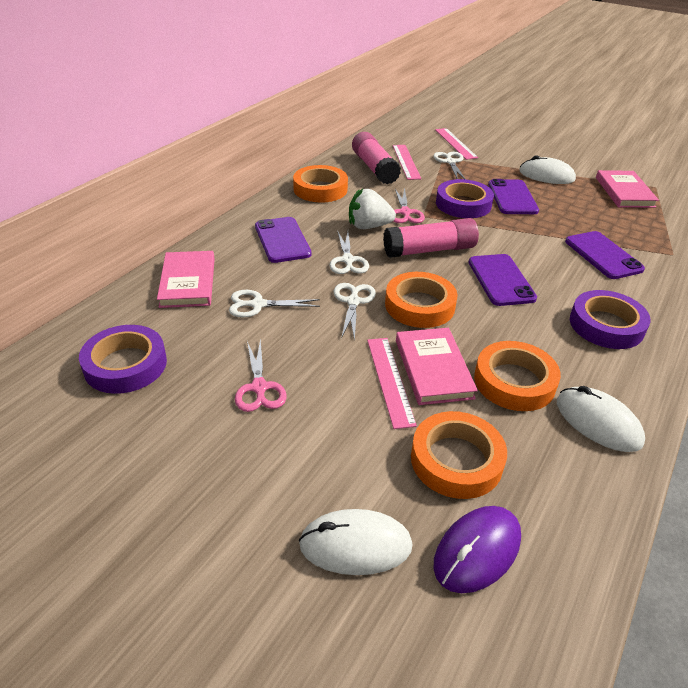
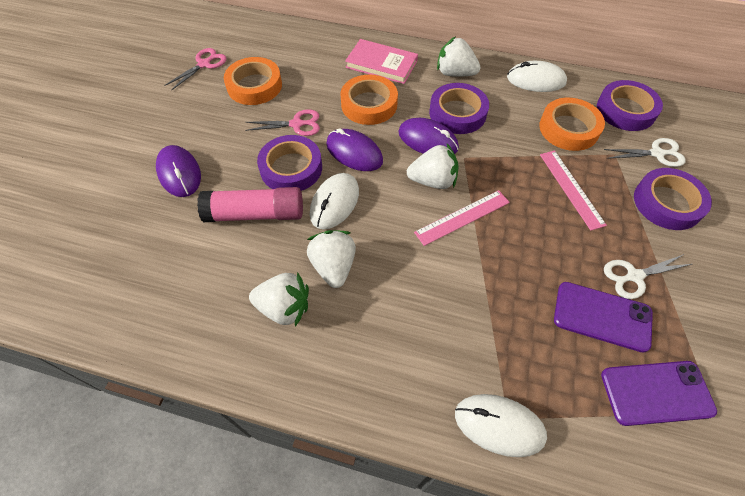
orange tape: [293,165,348,203] [385,272,458,328] [411,411,507,499] [474,341,561,411] = 4 -> [224,57,282,105] [340,74,398,125] [539,98,605,151] = 3
pink book: [157,251,215,308] [396,328,478,405] [596,170,659,208] = 3 -> [345,39,418,84] = 1
pink glue stick: [352,132,401,184] [383,218,479,258] = 2 -> [197,187,303,222] = 1
pink ruler: [367,338,417,429] [393,145,421,180] [435,128,478,160] = 3 -> [414,190,510,246] [540,150,607,231] = 2
purple mouse: [434,506,521,593] = 1 -> [156,145,201,197] [326,128,383,171] [398,118,459,154] = 3
purple phone: [255,217,312,263] [469,254,537,306] [488,179,539,214] [565,231,645,279] = 4 -> [554,282,653,353] [601,361,717,426] = 2
purple tape: [79,325,167,394] [436,179,494,218] [570,290,651,349] = 3 -> [257,135,322,191] [429,83,489,134] [597,80,663,131] [634,168,712,230] = 4
white scissors: [229,290,320,318] [329,230,369,274] [334,283,376,341] [433,152,466,180] = 4 -> [604,138,686,167] [604,254,692,299] = 2
white strawberry: [349,189,396,229] = 1 -> [249,272,309,326] [307,230,356,288] [407,144,459,189] [437,36,480,77] = 4

